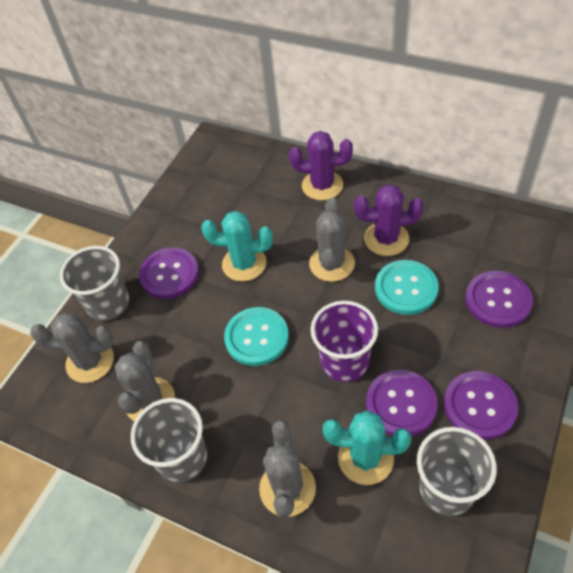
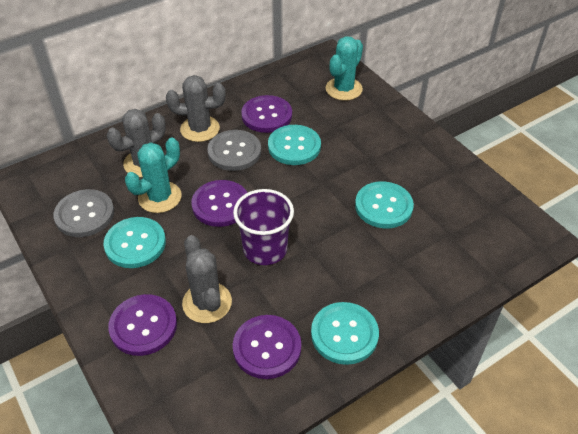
grey button: none = 0 -> [53,189,114,237] [207,130,261,171] = 2
grey cactus: [30,312,114,383] [114,341,175,421] [259,420,316,517] [309,198,355,282] = 4 -> [107,109,166,177] [166,75,226,142] [182,235,232,323] = 3
grey cup: [60,246,129,321] [131,398,207,483] [417,427,497,516] = 3 -> none = 0
purple cactus: [289,131,353,201] [354,184,424,256] = 2 -> none = 0
turquoise button: [224,307,289,366] [375,260,439,315] = 2 -> [104,217,166,268] [268,125,321,165] [311,302,379,365] [355,181,414,228] = 4

